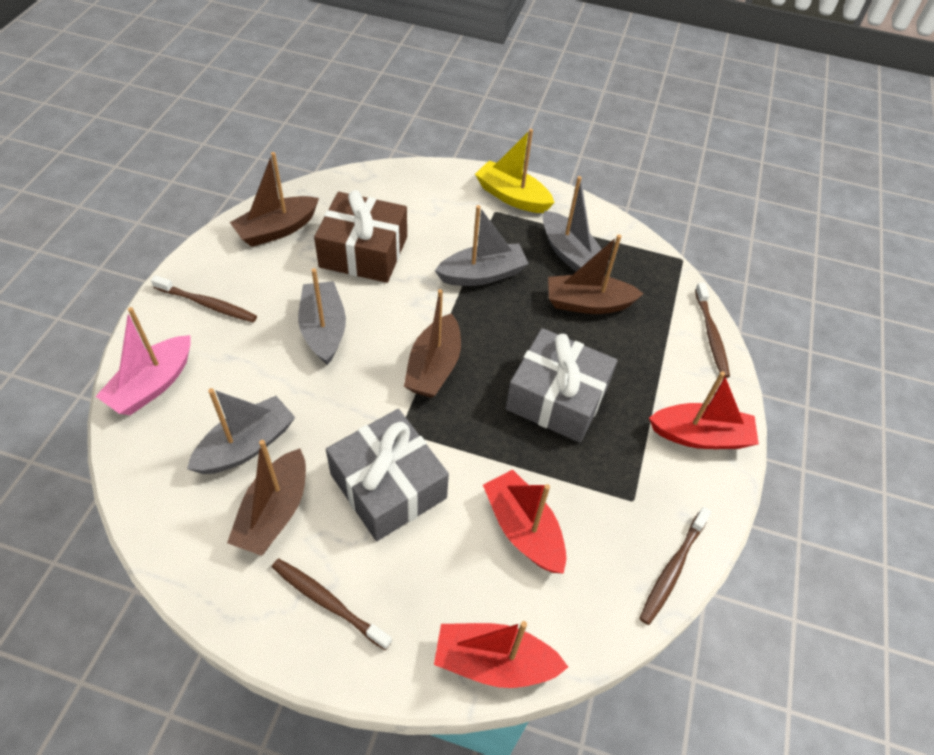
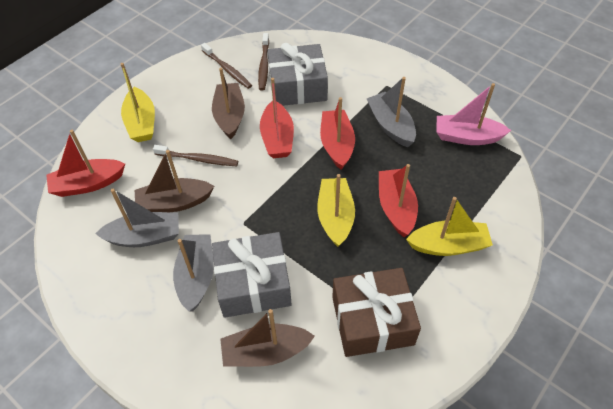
brown boat: [227,440,306,556] [230,152,319,247] [404,289,461,398] [548,235,644,314] = 4 -> [135,150,214,212] [212,68,245,139] [220,309,315,367] = 3
brown toothbrush: [151,275,257,322] [272,559,392,650] [639,507,711,625] [695,283,730,378] = 4 -> [153,145,238,166] [201,43,252,89] [258,33,269,91] = 3
grey boat: [187,388,295,474] [298,268,346,365] [435,205,529,286] [543,176,610,272] = 4 -> [95,189,179,247] [173,234,214,312] [367,77,416,147] = 3
red boat: [434,621,568,688] [483,470,566,574] [649,371,759,449] = 3 -> [46,130,125,197] [260,78,294,158] [320,97,355,170] [379,164,418,237] = 4
yellow boat: [475,129,555,213] = 1 -> [121,63,155,142] [317,174,355,247] [406,197,493,256] = 3

